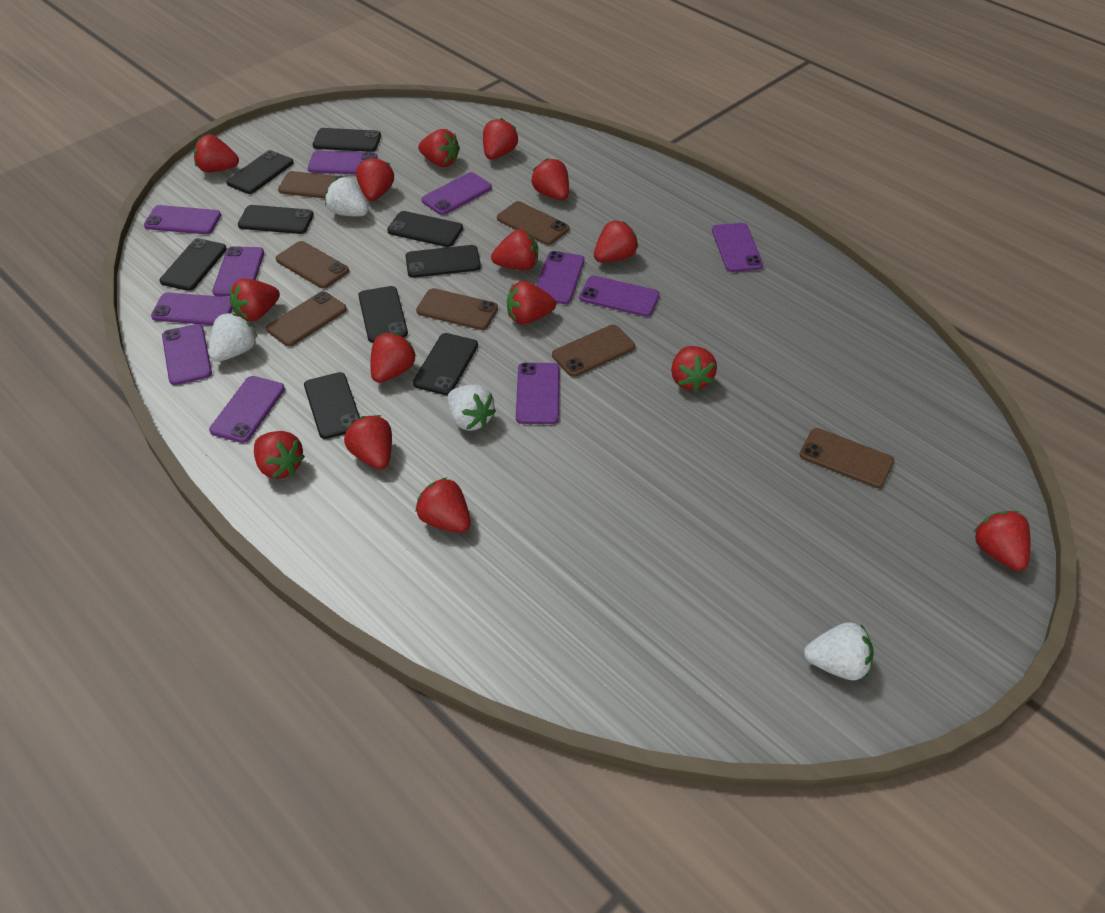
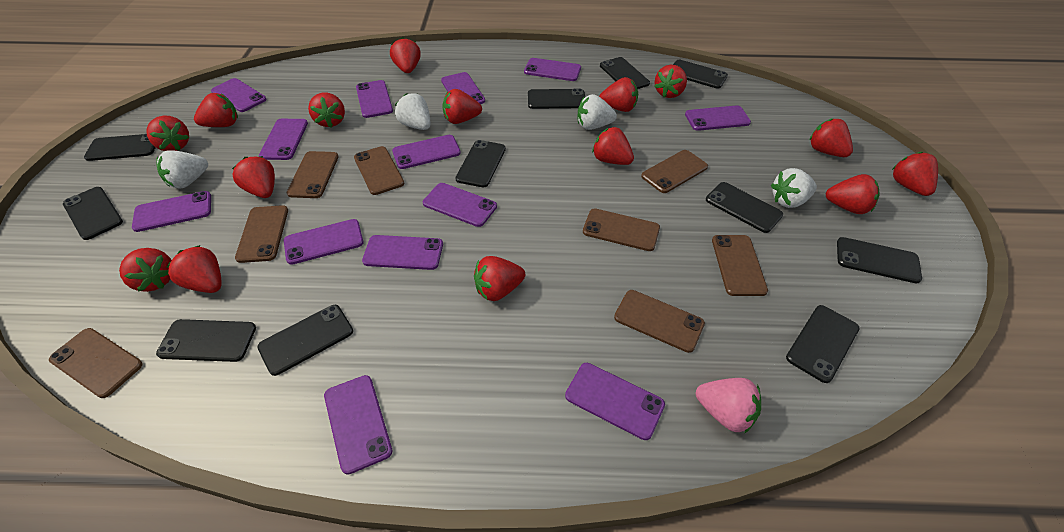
black phone: [159,238,227,291] [226,150,294,194] [238,205,314,234] [304,372,360,439] [313,128,381,152] [358,286,408,343] [387,211,463,247] [405,245,481,278] [413,333,478,395] = 9 -> [63,187,123,240] [84,134,156,161] [156,319,256,362] [257,305,353,376] [455,140,506,187] [528,89,585,109] [600,57,650,89] [673,60,728,89] [706,182,783,233] [786,305,860,383] [837,237,922,283] = 11
brown phone: [266,291,347,346] [276,241,349,288] [278,171,349,198] [416,288,498,330] [497,201,569,245] [552,325,635,377] [799,428,894,488] = 7 -> [49,328,143,398] [235,205,288,263] [287,151,339,198] [354,146,404,195] [583,208,660,251] [614,290,705,353] [641,150,708,193] [712,235,768,296] = 8
pink strawberry: none = 0 -> [696,378,761,434] = 1
purple phone: [144,205,221,234] [151,292,233,325] [162,324,212,385] [209,376,285,443] [212,246,264,297] [308,151,378,174] [421,172,492,215] [516,363,560,424] [536,251,585,304] [579,276,660,317] [712,223,763,272] = 11 -> [132,191,211,232] [211,78,267,112] [259,119,308,160] [284,219,363,265] [324,375,392,475] [356,80,393,118] [362,235,443,270] [392,135,461,169] [423,183,497,227] [441,72,485,104] [524,58,581,81] [565,363,665,440] [685,105,751,131] = 13

